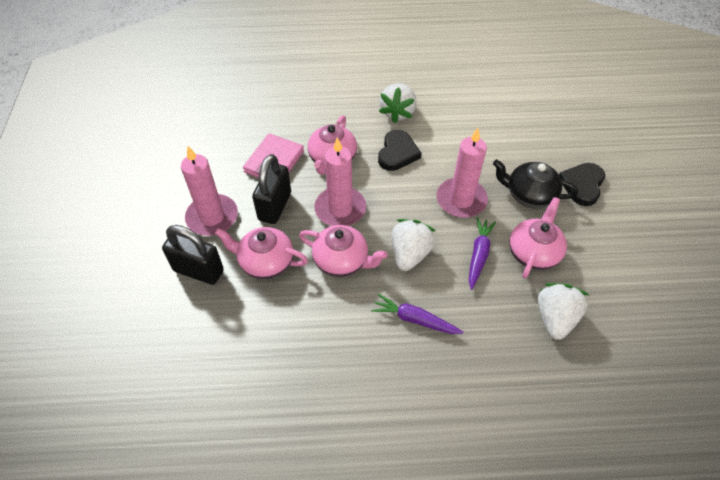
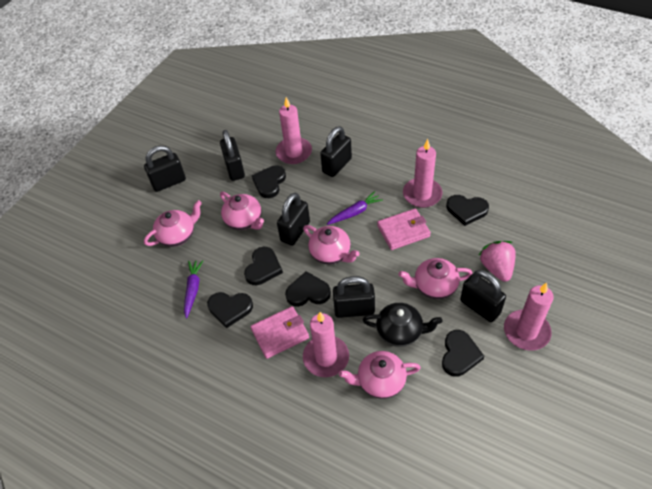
black heart: [378,130,422,171] [559,163,605,206] = 2 -> [207,292,253,328] [244,247,283,285] [252,166,286,198] [285,271,331,307] [442,330,484,377] [446,195,489,226] = 6
black padlock: [162,225,224,285] [252,154,291,224] = 2 -> [144,145,186,192] [220,130,245,181] [277,193,310,246] [320,126,352,177] [333,276,375,318] [460,270,506,322] = 6
pink candle: [181,146,238,236] [314,137,366,226] [436,128,488,218] = 3 -> [275,97,312,164] [303,312,349,377] [403,139,442,208] [504,283,554,351] = 4
pink strawberry: none = 0 -> [479,241,516,282] = 1
pink teapot: [215,227,308,279] [299,225,387,277] [308,116,357,175] [509,197,567,278] = 4 -> [144,200,202,247] [220,192,264,230] [303,225,360,264] [339,351,421,399] [398,258,473,299] = 5
pink wallet: [243,133,304,178] = 1 -> [250,306,309,359] [377,208,431,250] = 2
white strawberry: [379,83,416,123] [391,219,435,271] [538,283,589,340] = 3 -> none = 0

